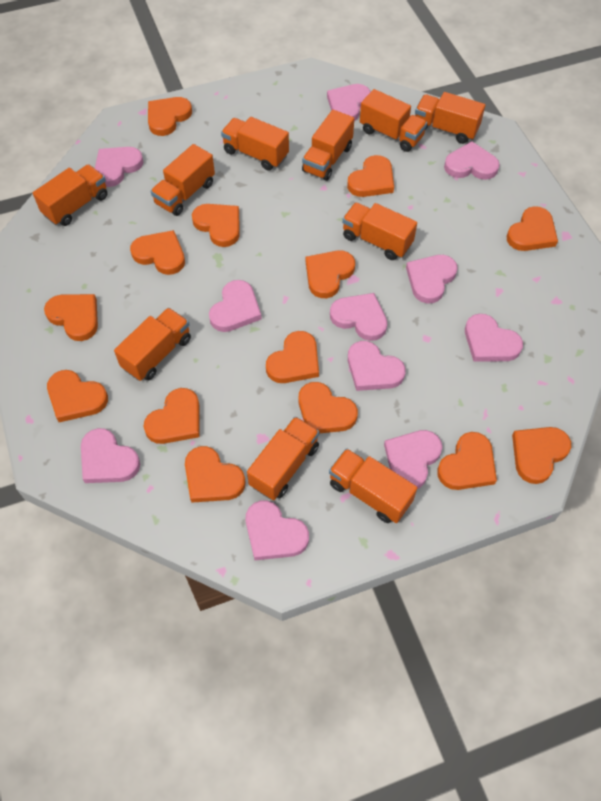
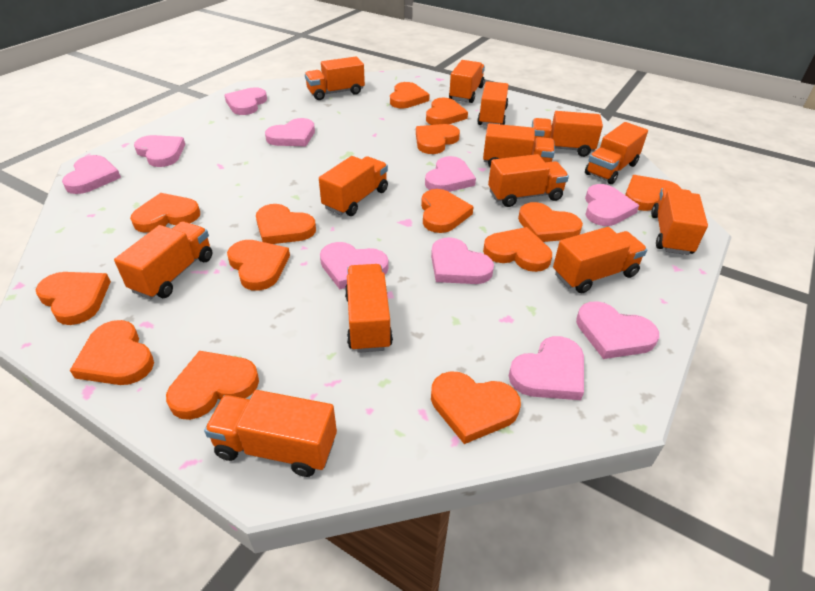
orange truck: [33,164,108,226] [114,308,191,381] [151,144,215,216] [221,117,289,171] [247,417,319,500] [302,110,354,181] [329,448,417,523] [342,202,417,260] [360,89,427,152] [415,92,485,144] = 10 -> [114,221,212,299] [204,390,337,477] [305,57,365,100] [319,156,388,216] [345,264,393,353] [449,60,485,103] [477,81,509,126] [483,123,555,167] [488,154,569,207] [532,111,603,157] [553,227,647,293] [585,122,648,184] [651,187,708,255] = 13
pink heart: [81,428,140,483] [95,147,143,187] [209,280,262,332] [245,500,309,560] [327,84,371,121] [330,293,387,341] [348,341,405,391] [384,430,442,489] [406,255,458,303] [444,141,500,180] [465,314,523,362] = 11 -> [62,155,121,194] [134,135,185,167] [224,87,267,115] [265,118,315,146] [320,242,389,289] [425,156,476,192] [431,237,494,284] [509,336,584,400] [576,301,659,359] [585,184,639,226] = 10

